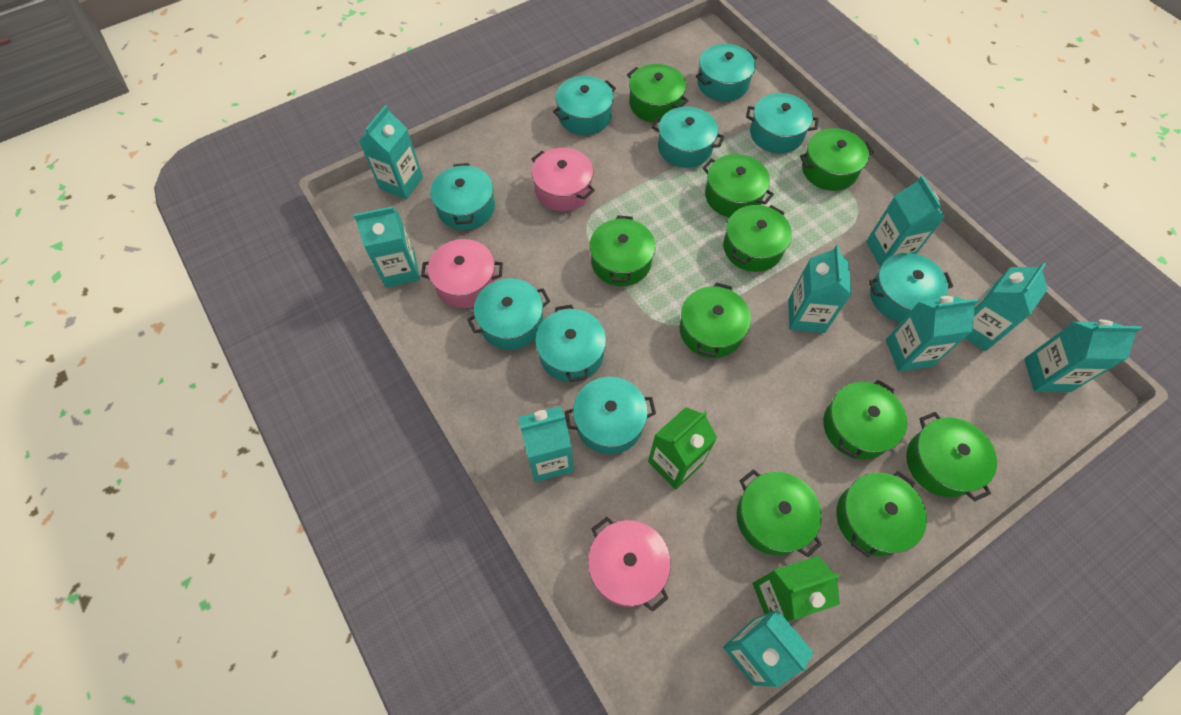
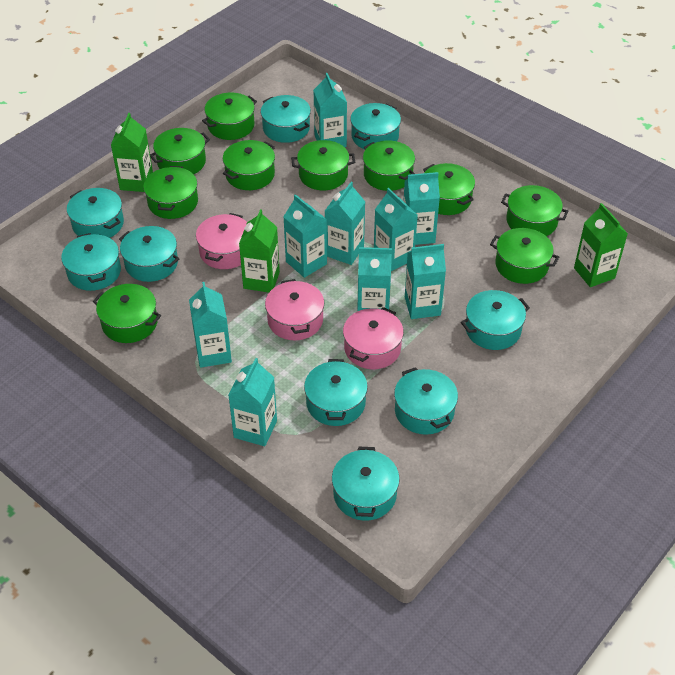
green carton: [648,407,717,490] [753,556,841,622] = 2 -> [111,113,153,192] [239,209,280,292] [574,203,628,287] = 3

